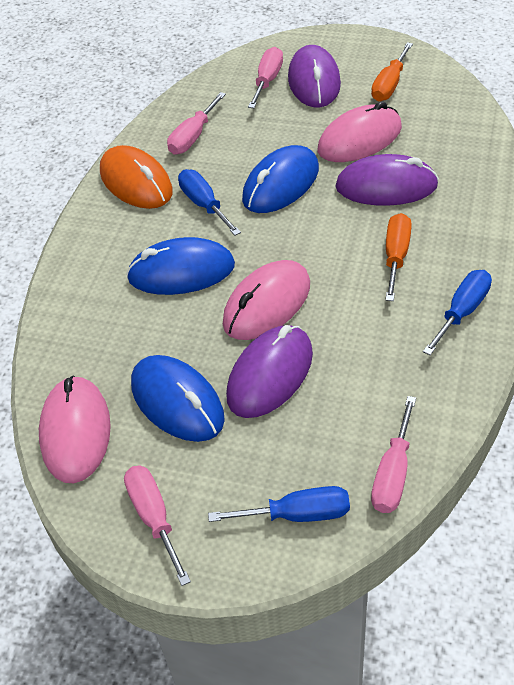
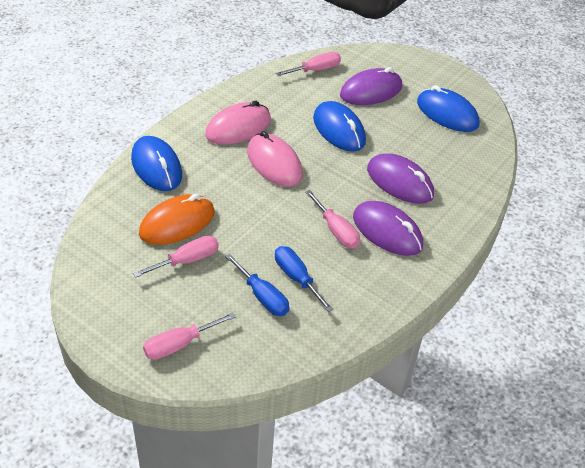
blue screwdriver: [178,169,241,236] [208,486,350,522] [423,270,492,355] = 3 -> [225,254,289,316] [275,246,334,312] = 2
orange screwdriver: [371,42,413,102] [386,213,412,301] = 2 -> none = 0
pink mouse: [39,375,111,483] [223,260,310,340] [318,101,402,162] = 3 -> [205,101,271,145] [247,131,303,187] = 2

